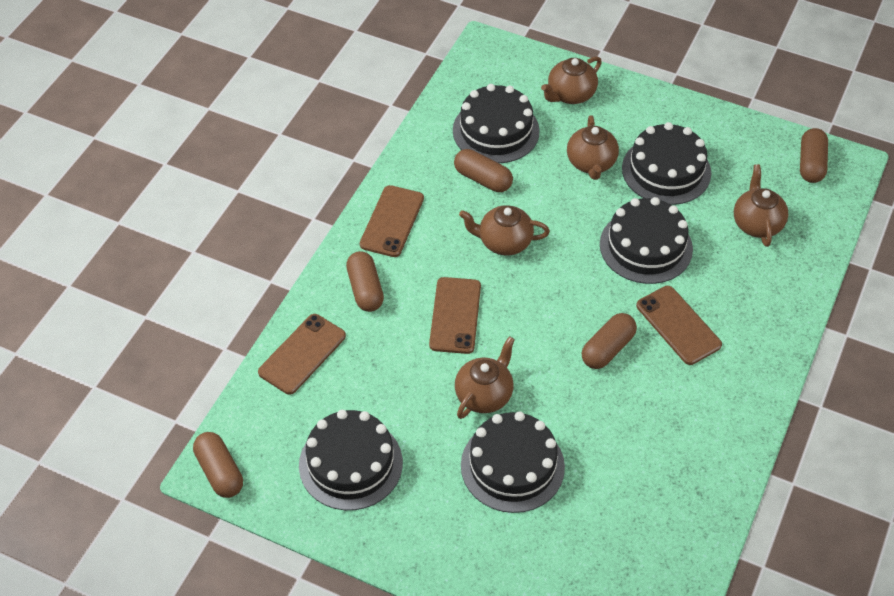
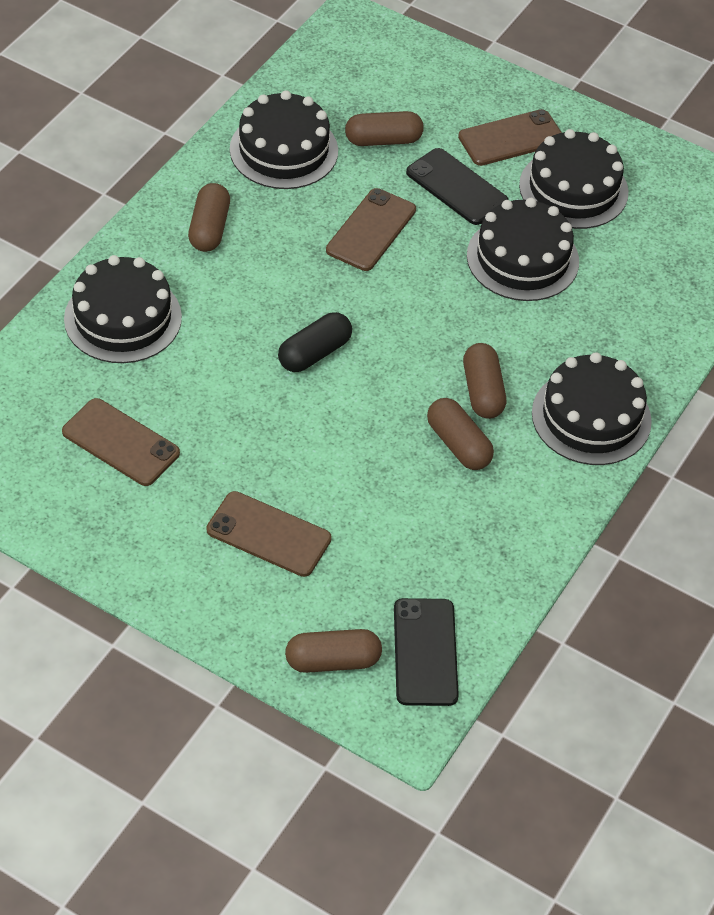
black capsule: none = 0 -> [278,312,352,372] = 1
black phone: none = 0 -> [394,598,459,706] [406,148,508,225] = 2
brown teapot: [455,336,515,419] [459,205,550,255] [541,56,602,104] [567,115,619,180] [734,164,789,247] = 5 -> none = 0

